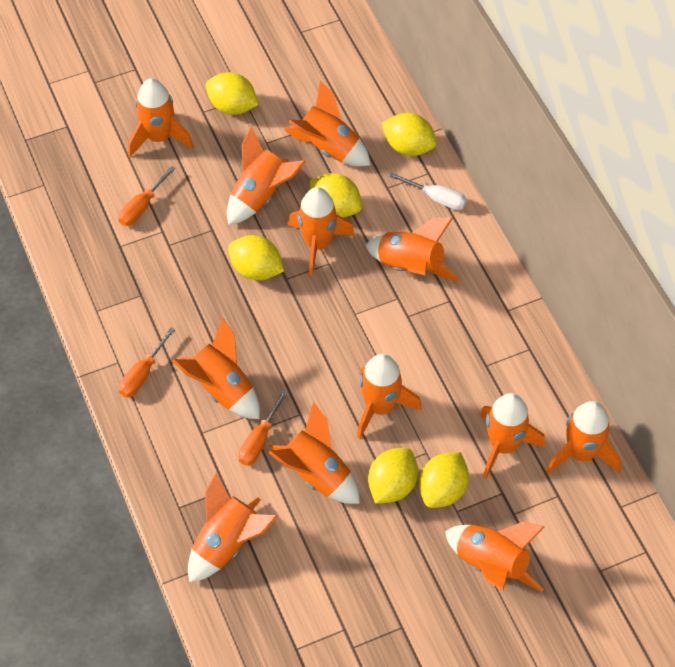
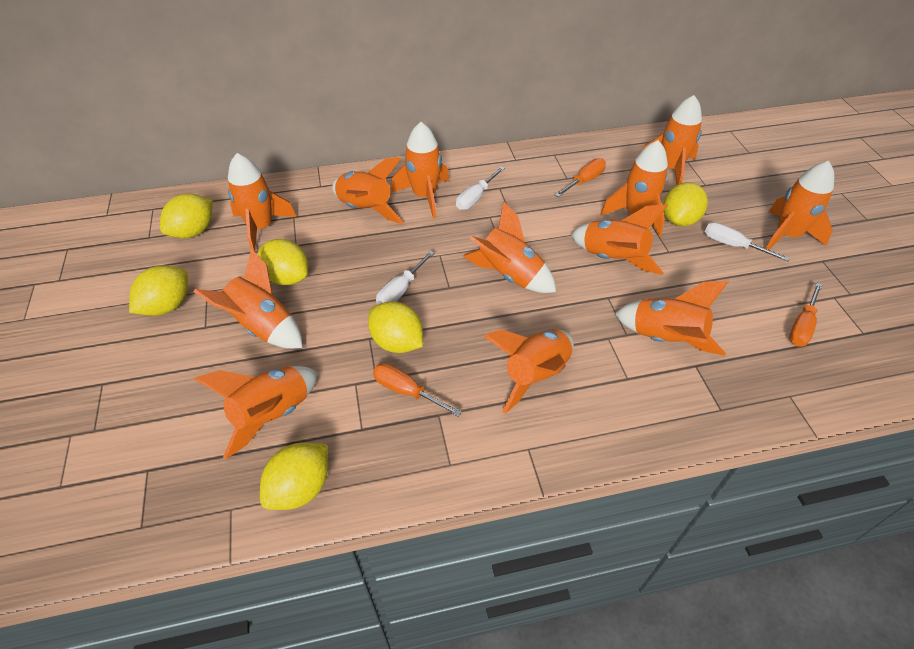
white screwdriver: [389,172,467,210] = 1 -> [376,251,435,305] [456,167,505,210] [705,222,790,261] = 3

